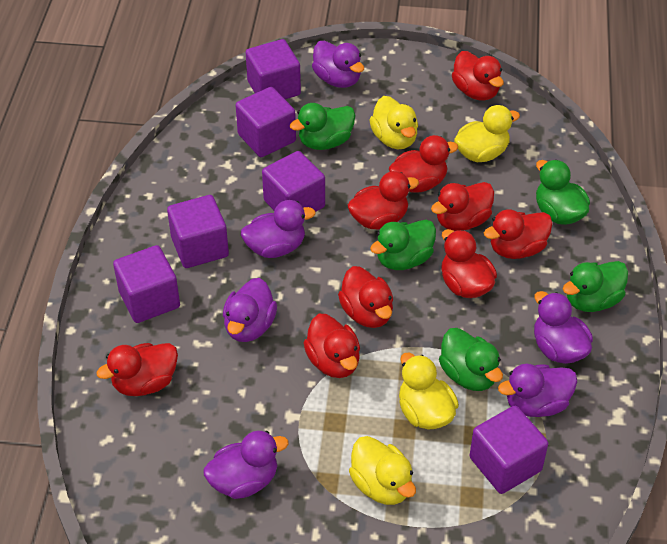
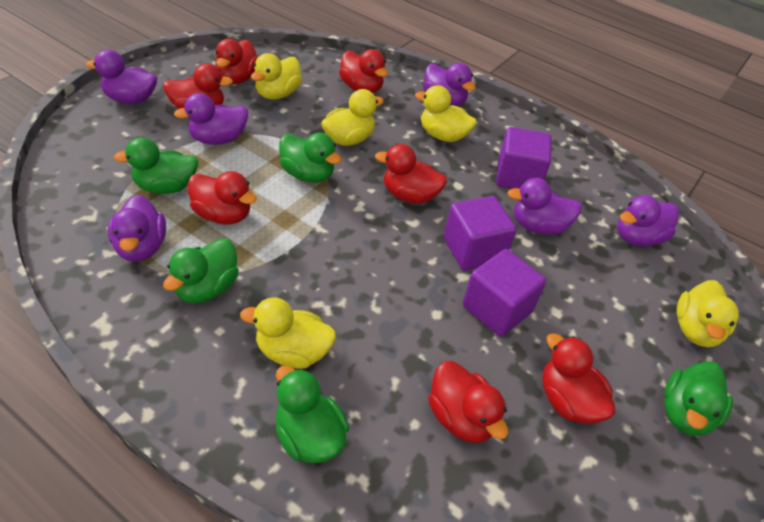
purple cube: [113,245,180,323] [167,195,229,268] [236,87,296,157] [246,39,301,99] [262,151,325,211] [469,406,548,494] = 6 -> [444,196,516,271] [463,249,546,337] [496,127,551,189] = 3
red duck: [96,343,178,396] [304,314,360,378] [338,266,393,328] [348,171,419,230] [389,135,458,192] [431,182,494,231] [441,229,497,298] [452,51,504,101] [484,209,553,259] = 9 -> [163,63,233,109] [187,171,257,224] [215,39,258,84] [339,49,388,93] [375,144,447,204] [428,361,508,443] [542,333,615,424] = 7
yellow duck: [349,436,416,505] [370,96,418,149] [399,352,459,430] [454,105,520,162] = 4 -> [240,297,336,369] [251,53,302,100] [321,89,384,146] [415,85,477,142] [677,280,739,348] = 5

